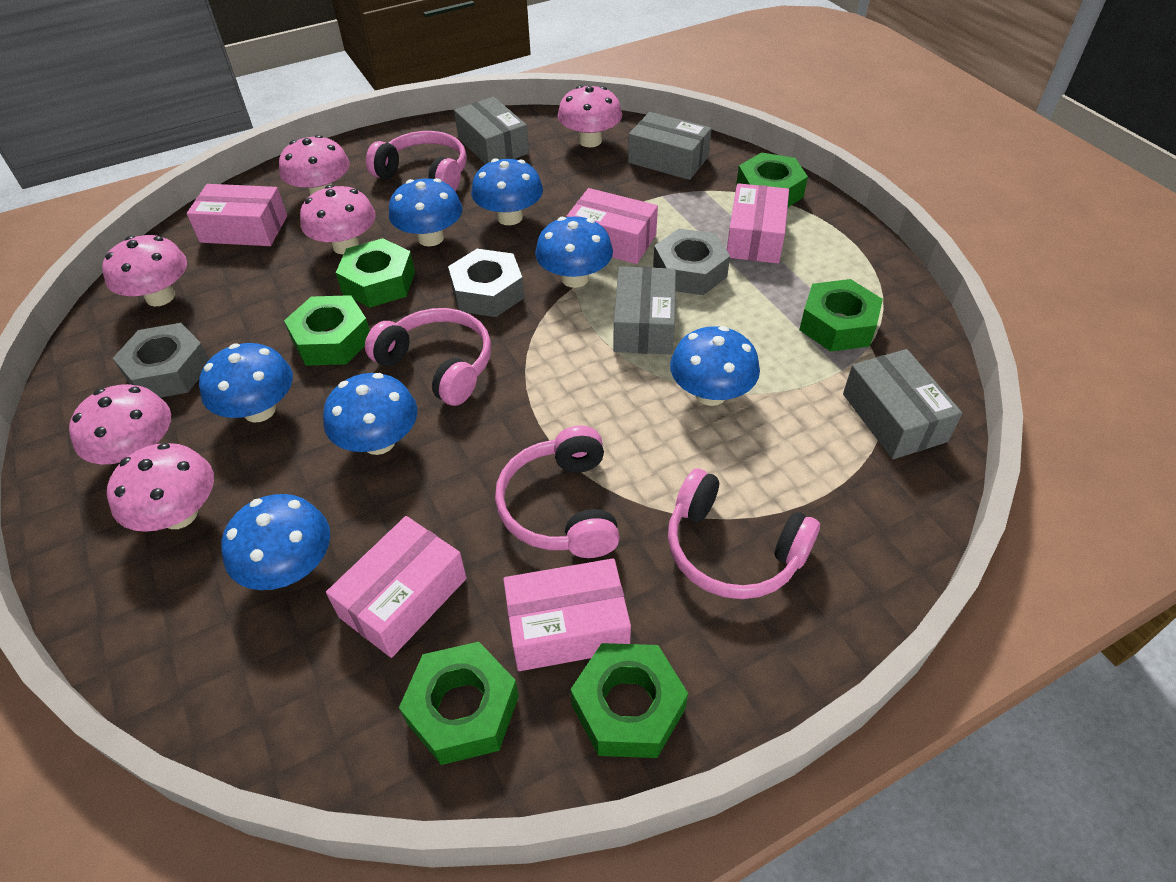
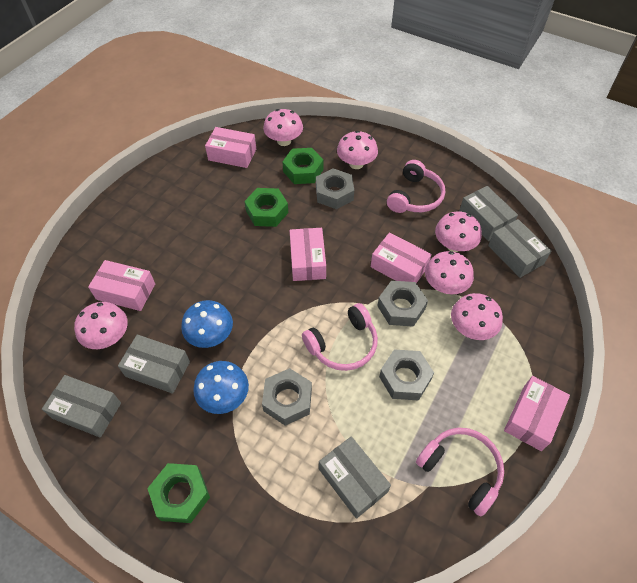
blue mushroom: [199,343,293,422] [221,494,330,590] [323,373,417,455] [389,178,463,246] [471,158,543,225] [535,217,613,288] [670,326,760,406] = 7 -> [181,300,233,348] [193,361,249,414] = 2
green nut: [284,295,370,366] [336,238,415,308] [399,642,519,765] [570,643,688,758] [736,152,808,207] [799,279,883,352] = 6 -> [147,463,210,523] [244,188,288,227] [282,148,324,184] = 3
grey box: [454,97,529,164] [613,267,676,354] [628,112,712,180] [843,349,962,459] = 4 -> [42,375,121,438] [118,334,190,394] [319,436,391,519] [459,186,518,241] [488,219,551,278] = 5
grey nut: [113,323,209,398] [448,249,524,317] [653,229,730,295] = 3 -> [262,368,312,426] [316,168,354,209] [377,280,428,327] [379,349,434,401] = 4
pink headphones: [365,308,491,406] [366,131,467,191] [495,426,620,558] [668,468,820,599] = 4 -> [302,303,378,371] [387,160,445,213] [416,427,504,516] = 3

